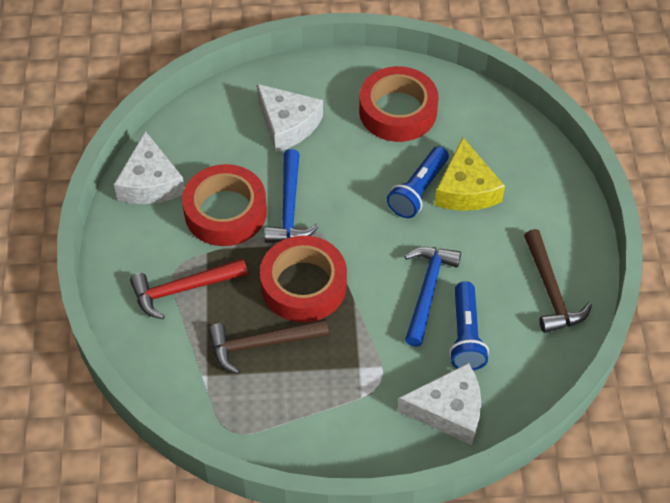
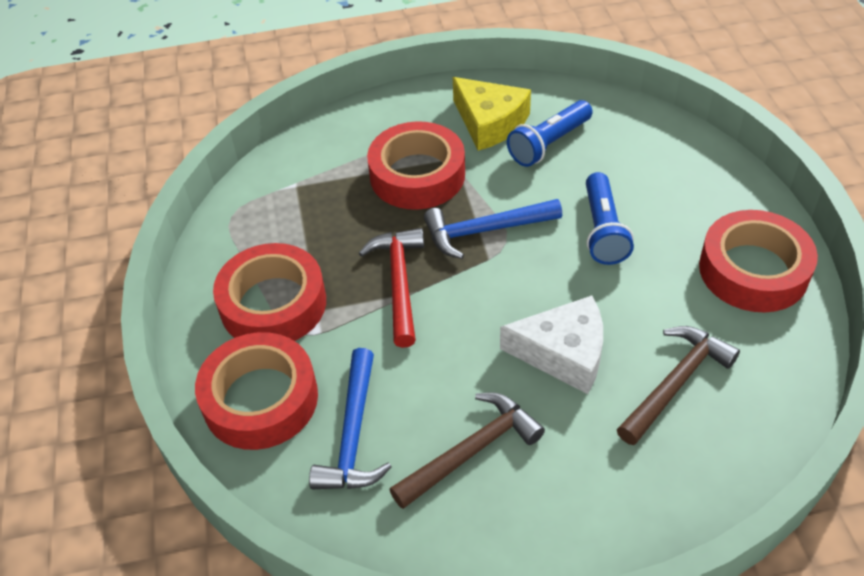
red tape: [182,164,267,246] [260,236,347,322] [359,66,438,142] = 3 -> [195,332,318,450] [213,243,326,341] [367,121,465,210] [699,210,818,312] = 4
white cheese: [114,131,185,204] [257,84,323,152] [397,363,481,445] = 3 -> [500,295,603,394] = 1

